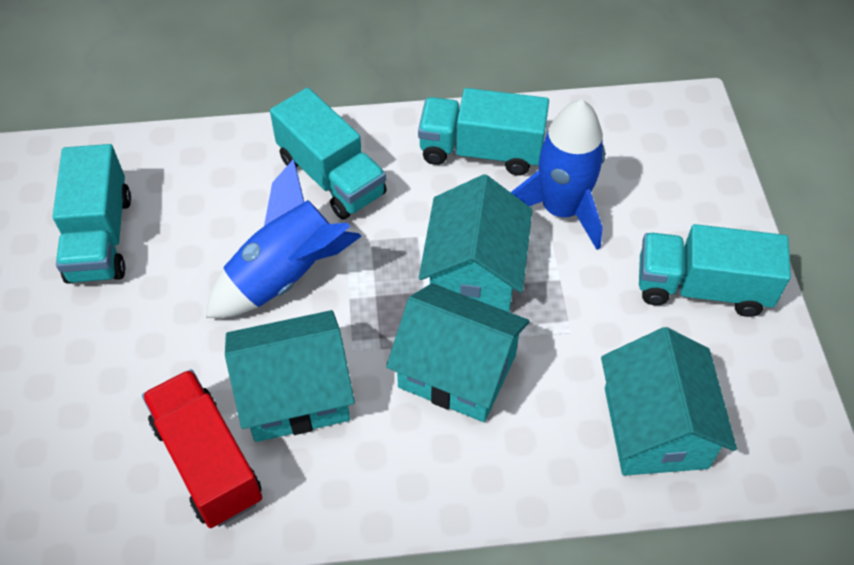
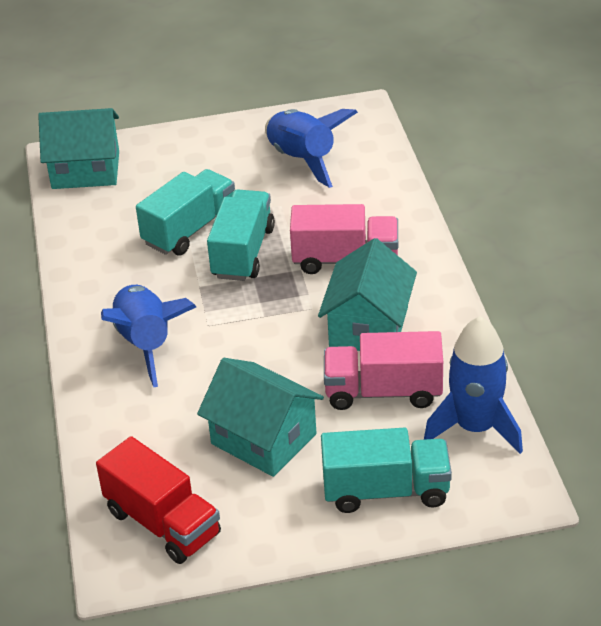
blue rocket: [206,159,362,318] [511,99,605,250] = 2 -> [101,285,196,387] [265,109,358,188] [424,316,523,454] = 3
pink truck: none = 0 -> [290,204,398,274] [324,331,443,410] = 2
turquoise house: [225,310,355,442] [386,283,530,422] [419,174,532,312] [601,327,737,476] = 4 -> [38,108,119,189] [197,358,324,477] [318,238,417,351] = 3
turquoise truck: [53,144,131,284] [270,88,387,220] [418,88,549,175] [639,224,791,317] = 4 -> [136,169,235,255] [207,189,275,281] [321,428,452,513] = 3

